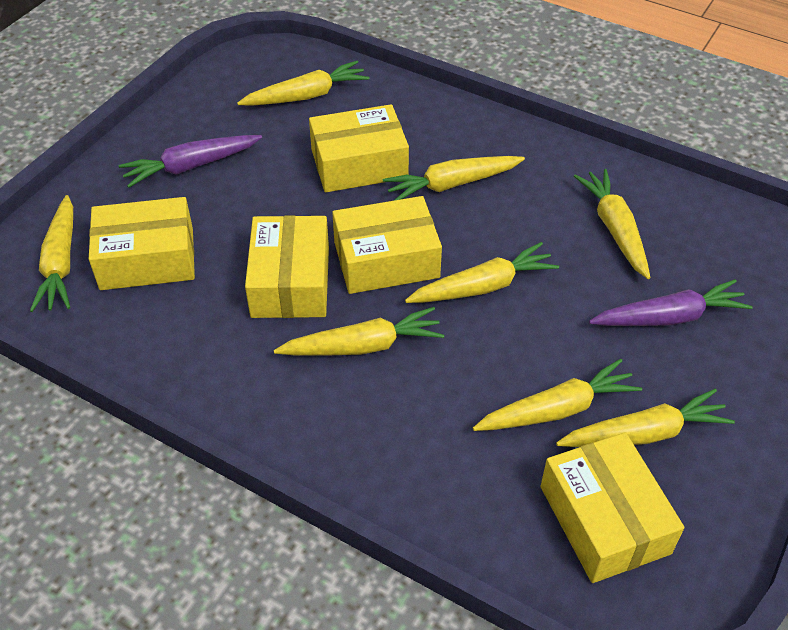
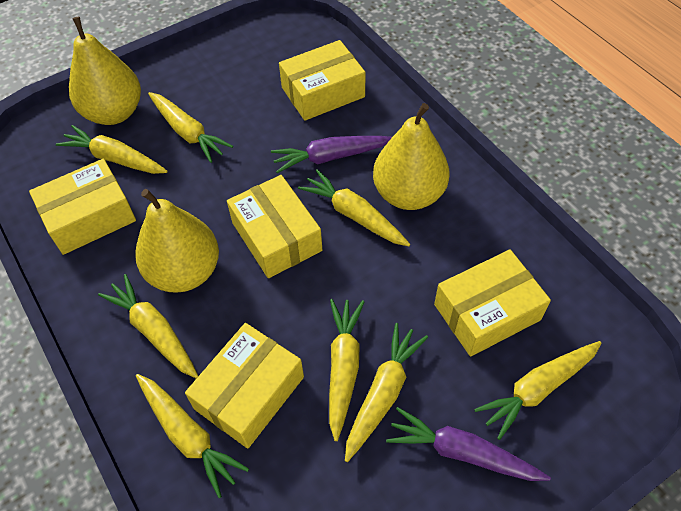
yellow pear: none = 0 -> [69,17,141,125] [135,189,219,293] [373,103,449,210] = 3

